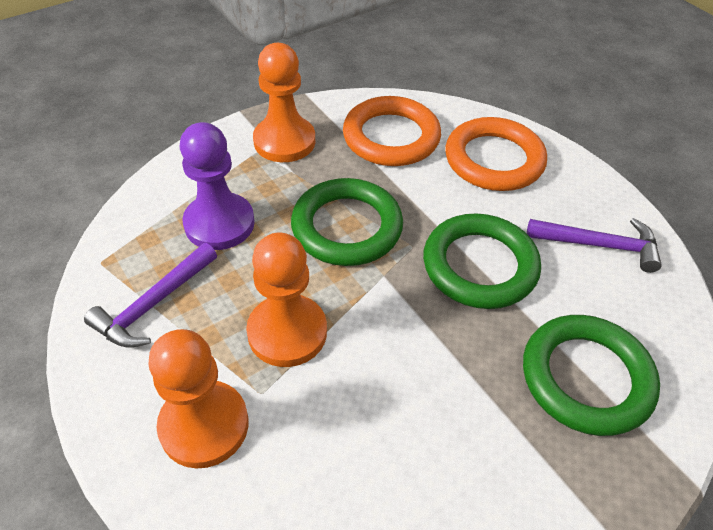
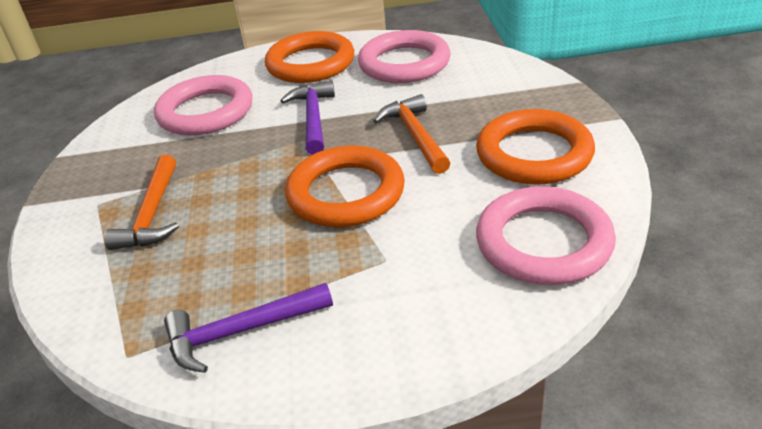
green ring: [291,178,403,266] [423,213,541,309] [523,315,660,436] = 3 -> none = 0
orange hammer: none = 0 -> [104,155,179,250] [373,94,450,174] = 2
orange pawn: [148,329,249,468] [246,233,327,367] [253,43,315,162] = 3 -> none = 0
orange ring: [343,96,441,166] [446,117,547,191] = 2 -> [265,31,354,83] [285,145,405,227] [476,109,595,185] = 3
pink ring: none = 0 -> [154,75,252,135] [358,30,450,83] [476,187,616,285] = 3
purple pawn: [180,122,255,250] = 1 -> none = 0

